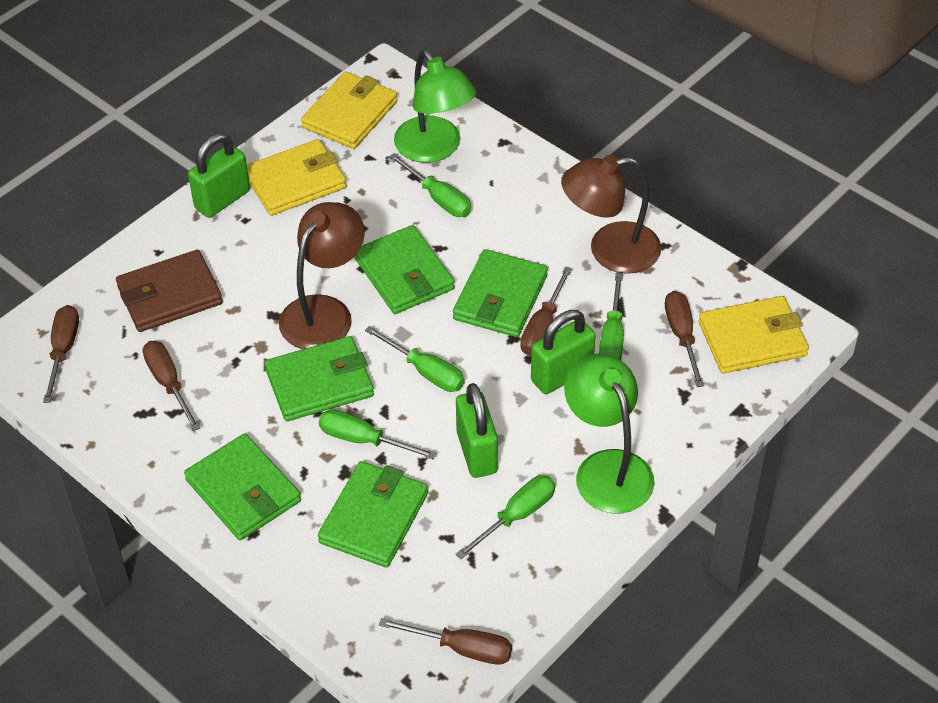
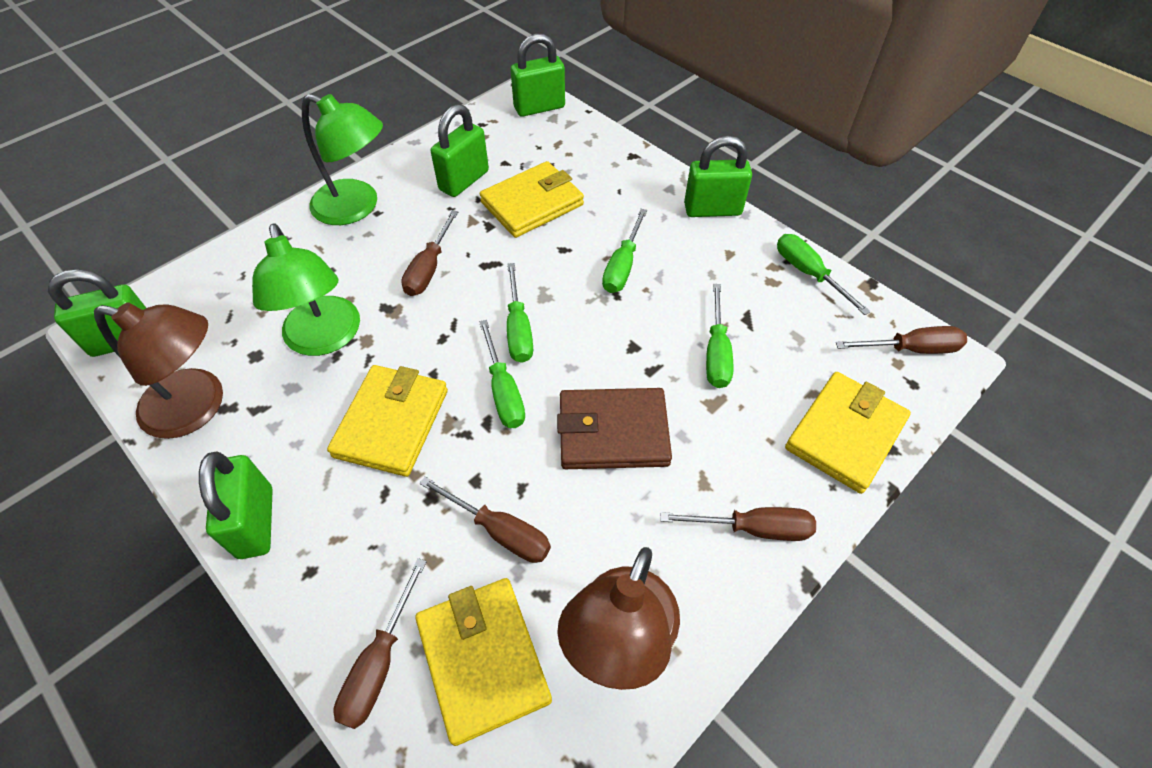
green padlock: [188,133,250,218] [456,383,498,478] [531,310,596,394] = 3 -> [48,269,146,357] [199,451,273,559] [431,104,489,197] [511,34,565,117] [684,136,752,217] = 5
green wallet: [184,433,301,540] [265,336,374,421] [318,461,428,568] [354,225,455,314] [453,249,548,337] = 5 -> none = 0
yellow wallet: [247,139,347,216] [301,72,397,149] [699,296,809,374] = 3 -> [327,365,448,477] [415,578,552,746] [480,161,584,238] [785,372,911,494] = 4

